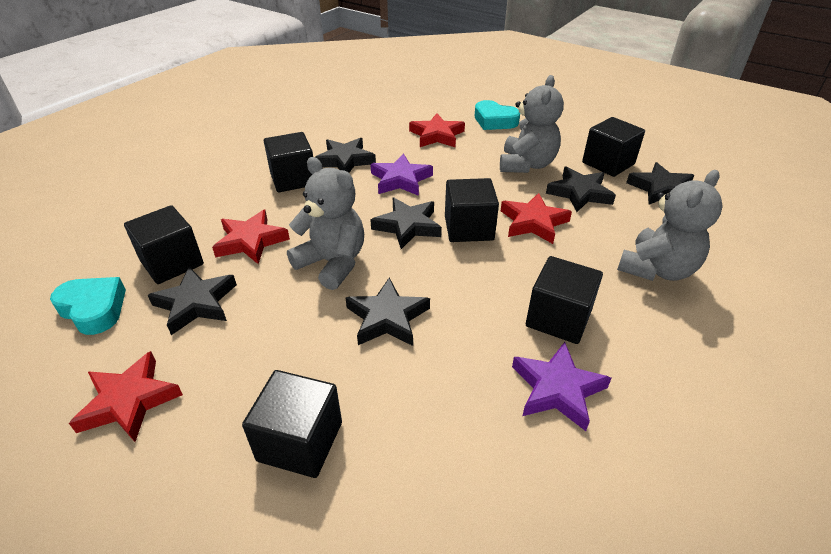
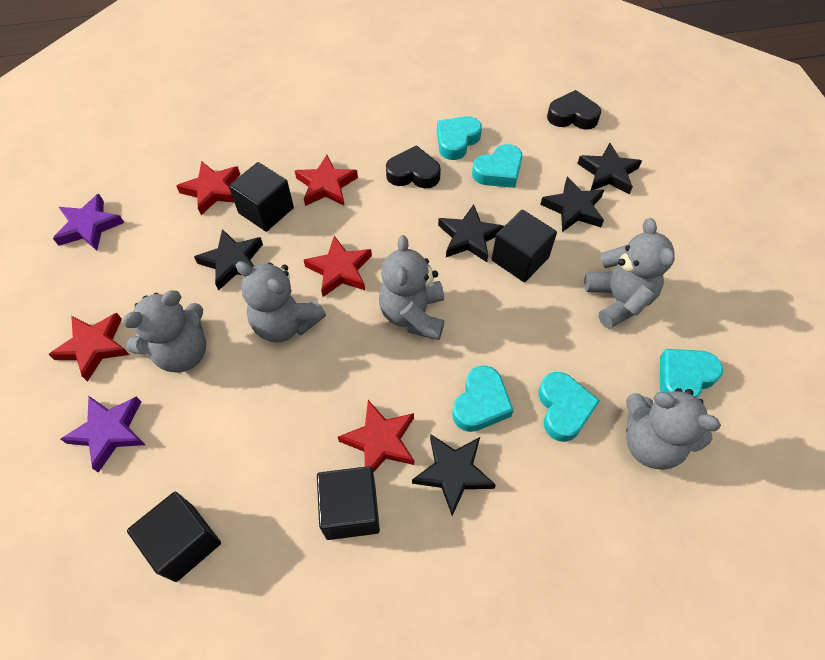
black cube: [124,205,204,284] [242,370,342,478] [264,132,313,192] [445,178,499,242] [526,256,603,344] [582,117,645,177] = 6 -> [127,492,221,582] [229,162,294,232] [317,466,380,540] [492,210,557,282] = 4
black heart: none = 0 -> [386,145,441,188] [547,90,601,130] = 2
black star: [148,267,237,335] [315,138,376,173] [346,278,430,346] [371,197,442,249] [546,166,616,212] [626,162,694,204] = 6 -> [194,229,263,291] [412,434,496,516] [438,204,504,262] [540,177,604,232] [577,143,642,194] = 5
grey teddy bear: [287,157,364,290] [500,75,564,173] [617,170,723,281] = 3 -> [122,290,206,373] [236,261,326,343] [379,235,444,340] [584,218,675,329] [626,388,721,470] = 5
red star: [69,351,183,442] [212,209,290,264] [409,113,465,147] [501,193,572,244] = 4 -> [48,313,129,382] [177,161,240,215] [295,155,358,206] [304,236,372,297] [338,400,414,473] = 5
turquoise heart: [50,277,126,335] [475,100,520,130] = 2 -> [437,116,482,160] [452,365,514,432] [472,144,522,188] [538,372,600,442] [660,349,723,398] = 5

